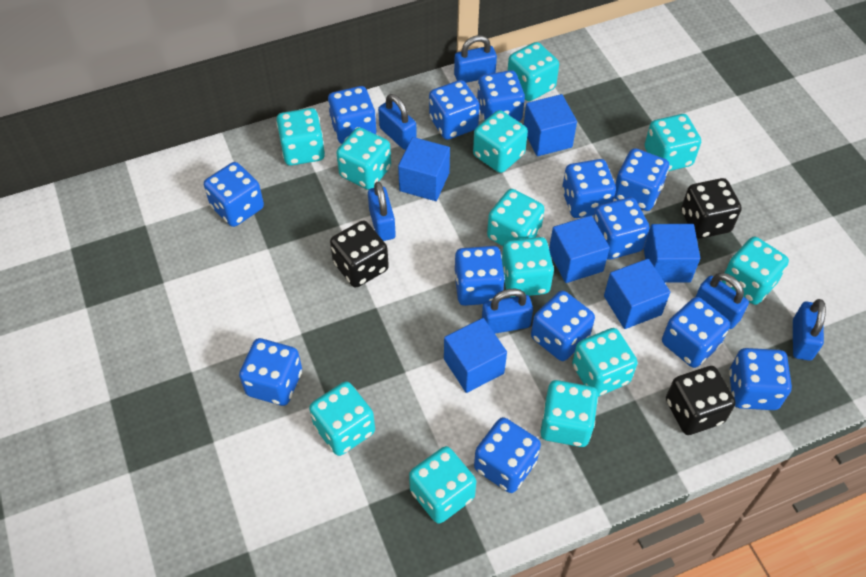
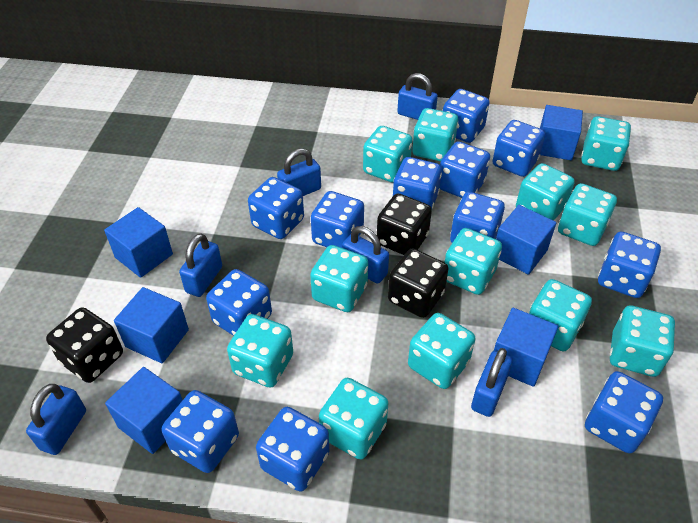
blue dice: [204,162,264,227] [239,338,302,406] [328,86,377,144] [429,80,480,140] [454,246,505,306] [474,417,541,493] [477,70,525,122] [531,291,595,361] [562,159,616,218] [593,197,650,260] [614,148,669,211] [662,297,730,368] [729,348,792,410] = 13 -> [162,390,239,473] [206,269,272,336] [248,177,304,239] [256,407,329,492] [311,191,364,248] [393,157,442,209] [440,142,490,198] [443,89,490,143] [450,192,505,243] [492,120,545,177] [585,371,663,453] [598,232,661,298] = 12

